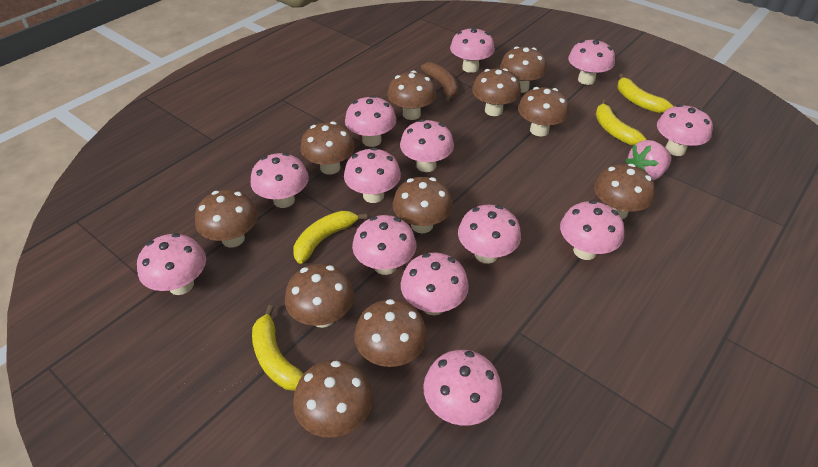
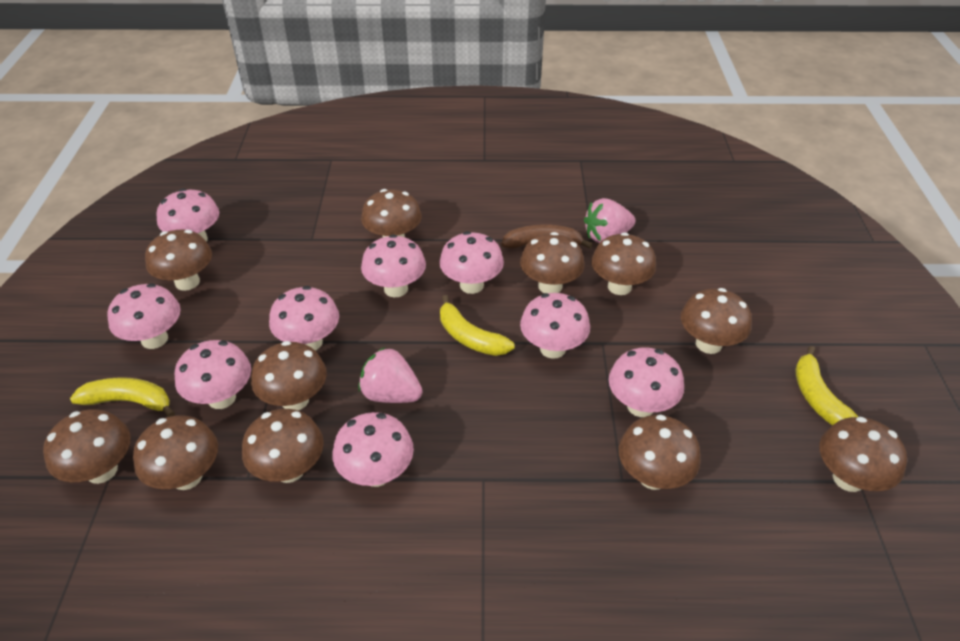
pink mushroom: [137,233,206,295] [251,153,309,208] [344,147,401,203] [345,95,397,147] [352,215,416,275] [400,119,454,172] [401,252,469,315] [423,350,502,426] [450,27,495,73] [458,205,521,264] [560,200,624,260] [568,39,615,85] [657,104,713,156] = 13 -> [107,283,181,349] [156,188,219,242] [175,340,251,409] [269,286,339,351] [332,412,414,487] [361,234,426,297] [439,231,504,294] [520,293,590,359] [609,348,684,417] = 9
pink strawberry: [625,140,672,181] = 1 -> [358,347,422,403] [584,198,635,243] = 2
yellow banana: [252,305,304,391] [293,211,367,264] [596,99,647,145] [618,74,674,113] = 4 -> [70,377,175,417] [440,295,514,356] [795,346,858,425] = 3

